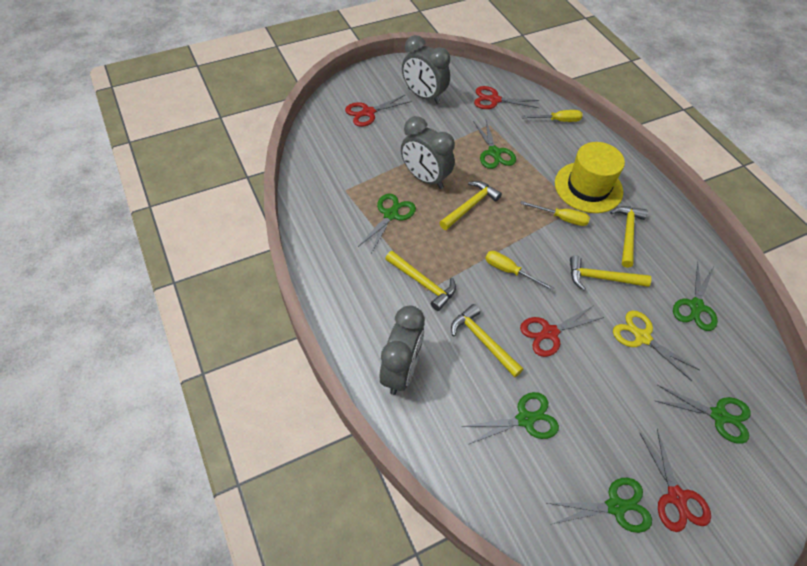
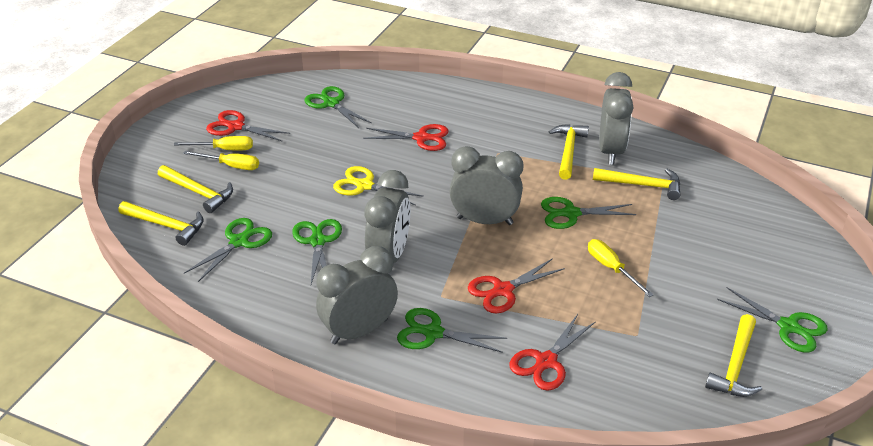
grey clock: [380,306,425,395] [401,116,455,189] [402,35,450,104] = 3 -> [316,246,398,344] [365,170,410,263] [450,146,523,225] [599,72,634,165] = 4
yellow hat: [555,142,625,213] = 1 -> none = 0

